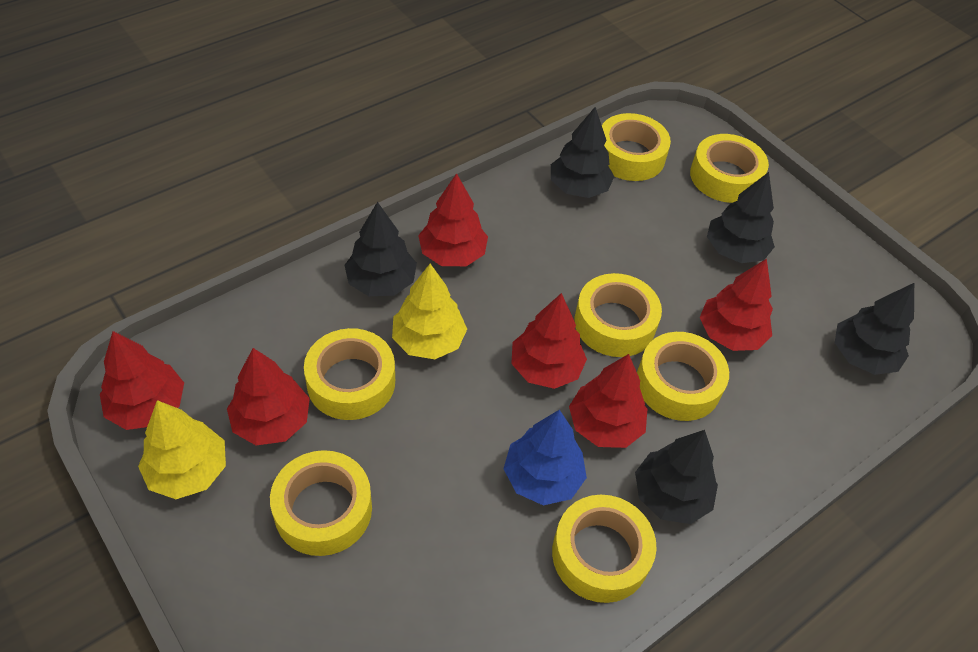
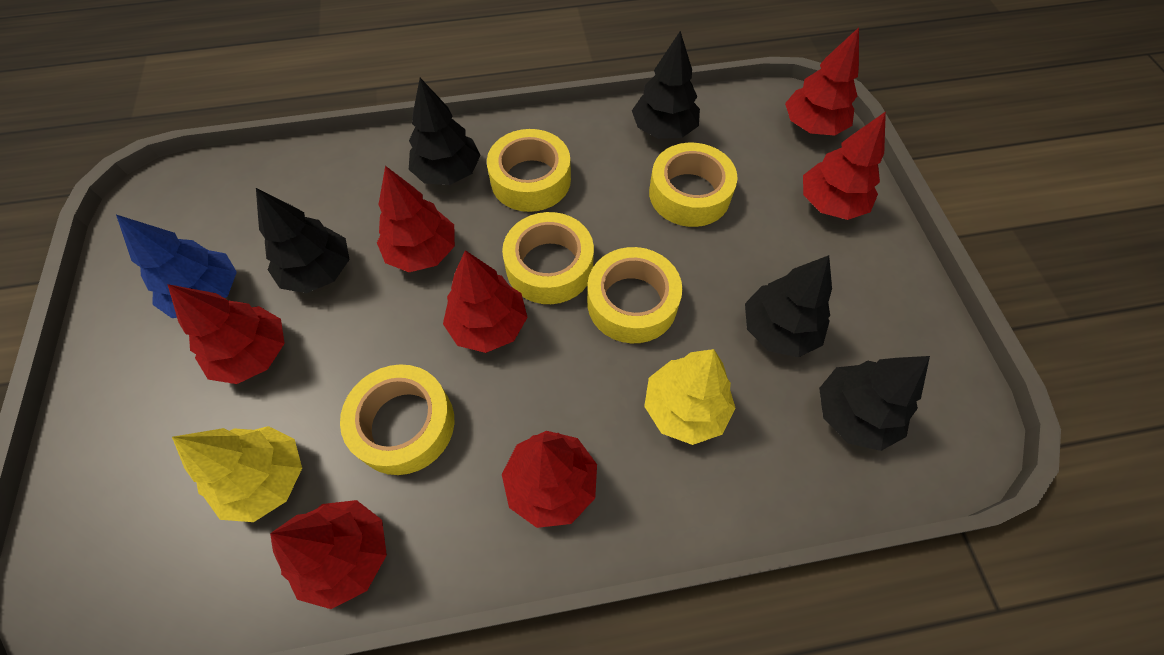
red tree: [100,331,184,430] [227,348,310,445] [418,173,488,266] [511,293,587,389] [569,354,647,448] [700,259,773,351] = 6 -> [167,284,285,384] [270,500,387,609] [377,166,455,272] [443,250,528,353] [502,431,597,528] [785,27,859,136] [803,112,886,220] = 7
yellow tape: [270,450,372,556] [304,328,395,420] [552,495,657,603] [574,273,662,357] [602,113,671,181] [637,332,729,421] [690,134,769,203] = 7 -> [340,364,454,475] [487,129,571,212] [502,212,594,304] [587,247,682,343] [649,143,738,227] = 5

